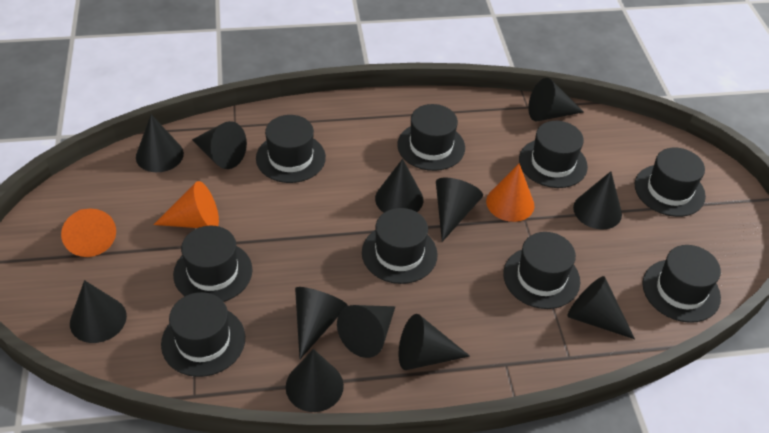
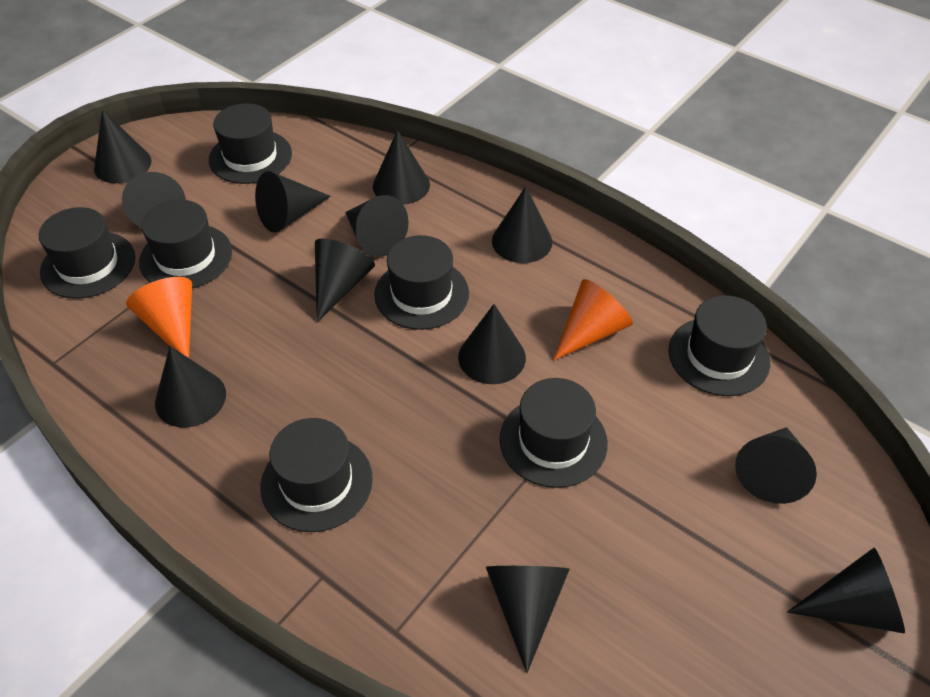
black hat: [161,292,245,377] [173,226,252,302] [256,115,326,183] [362,208,438,284] [397,104,465,171] [503,232,580,309] [519,121,588,188] [635,148,706,217] [642,245,721,323] = 9 -> [39,207,135,299] [139,200,232,288] [209,103,292,184] [261,418,373,532] [374,235,469,330] [499,378,608,488] [668,296,770,396] = 7
orange cone: [61,208,116,257] [153,181,219,228] [486,163,535,222] = 3 -> [126,277,192,358] [553,279,633,360] = 2

